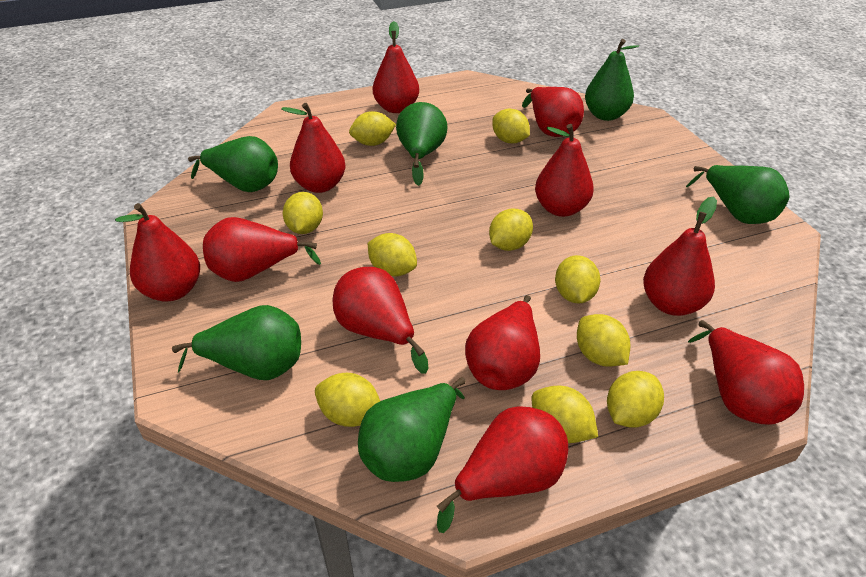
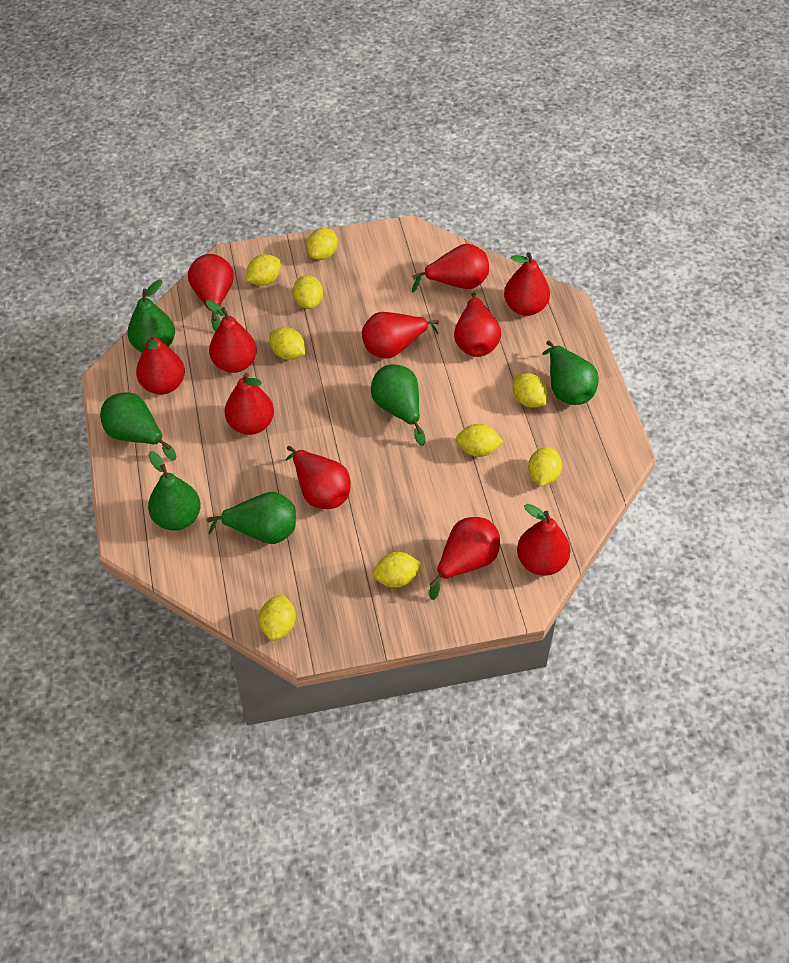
yellow lemon: [283,192,323,234] [315,373,380,427] [349,111,396,146] [368,233,417,277] [489,209,533,251] [492,109,530,144] [532,386,598,443] [555,255,600,303] [577,314,630,367] [607,371,664,428] = 10 -> [246,254,281,286] [259,594,296,641] [269,327,305,360] [293,275,323,309] [307,228,338,260] [373,552,422,588] [456,424,503,457] [513,373,548,408] [528,446,562,486] = 9

